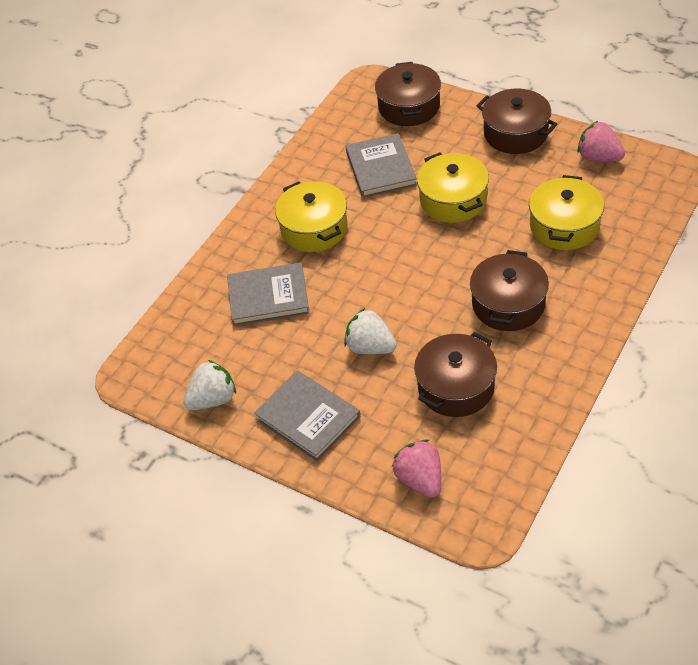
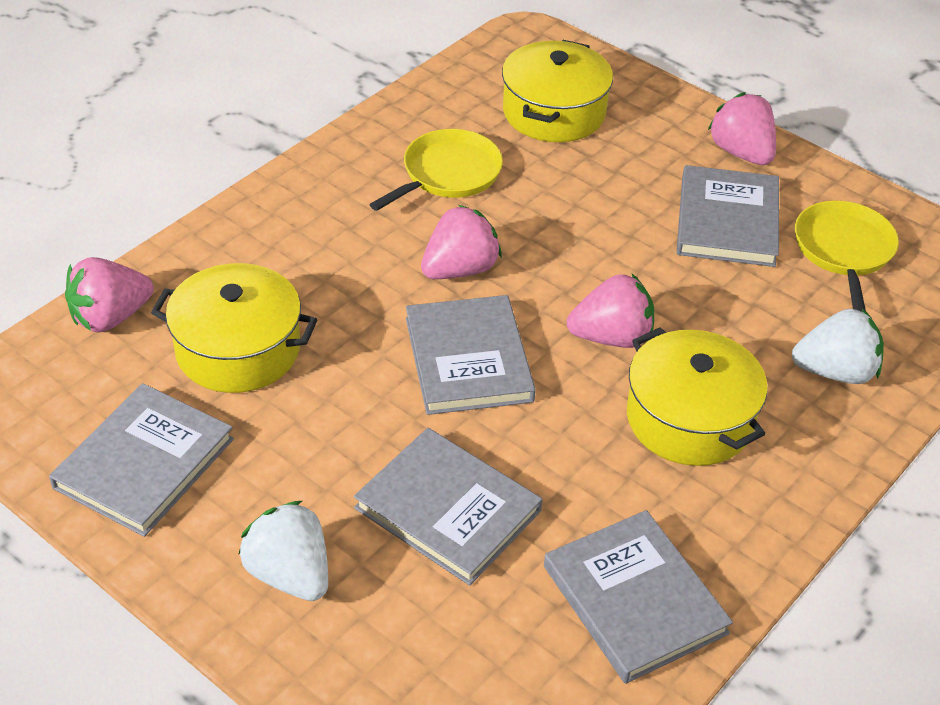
brown pot: [375,62,441,126] [414,332,497,417] [470,250,549,331] [477,88,557,154] = 4 -> none = 0
grey book: [227,262,310,326] [254,371,360,461] [346,133,417,198] = 3 -> [49,383,234,537] [354,428,543,585] [406,295,536,415] [544,510,733,684] [677,165,779,267] = 5
pink strawberry: [392,440,441,498] [577,121,625,162] = 2 -> [65,257,154,332] [421,205,502,279] [567,273,654,348] [708,92,776,165] = 4
yellow pan: none = 0 -> [369,129,503,211] [795,201,899,312] = 2

